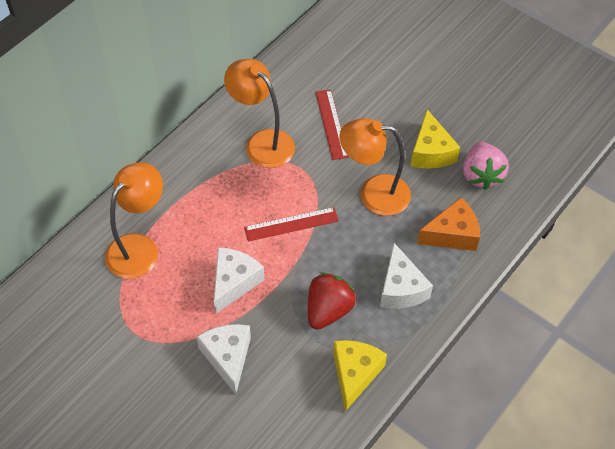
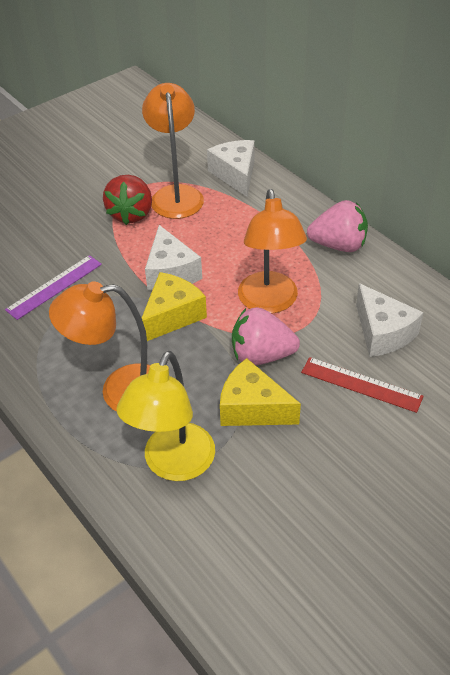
orange cheese: [417,197,480,251] = 1 -> none = 0
pink strawberry: [463,142,509,190] = 1 -> [232,307,300,365] [307,200,368,252] = 2
purple ruler: none = 0 -> [5,255,102,320] = 1
red ruler: [244,207,339,242] [315,89,349,160] = 2 -> [301,357,424,413] = 1
yellow lamp: none = 0 -> [117,351,215,481] = 1

